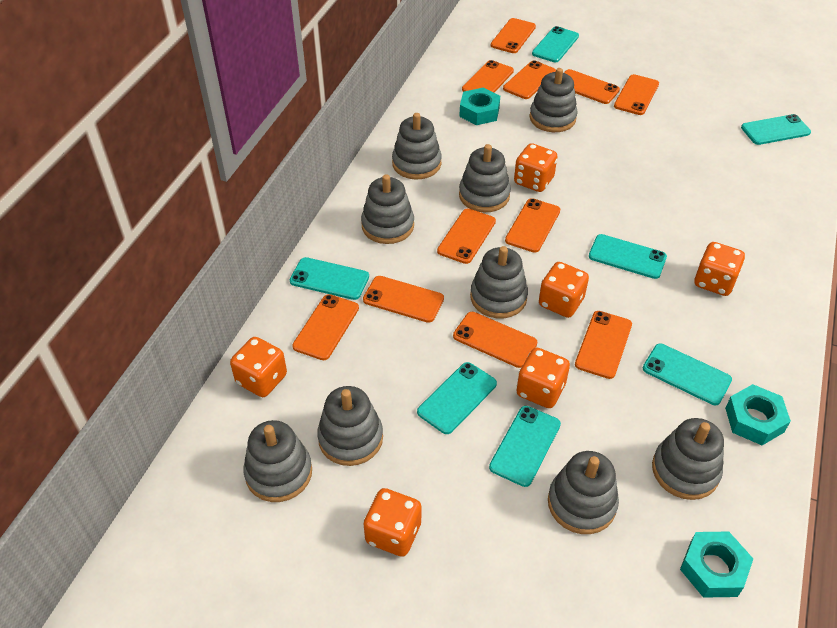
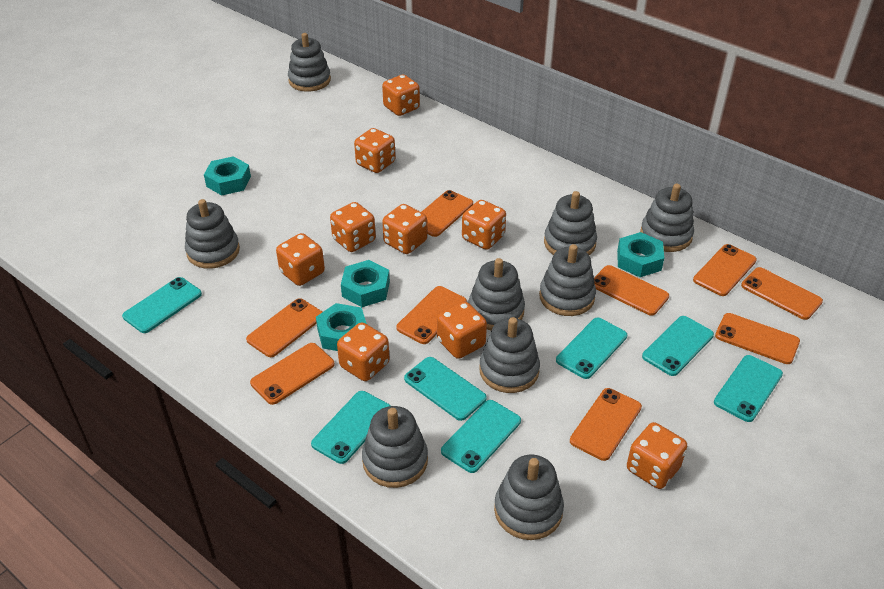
orange dice: [230,337,287,397] [364,488,421,557] [514,143,557,192] [517,348,570,408] [539,262,589,318] [695,242,745,296] = 6 -> [276,233,325,286] [330,202,376,252] [337,322,390,381] [354,128,395,173] [382,74,420,116] [382,204,427,254] [437,301,487,359] [462,200,506,250] [627,422,687,489] = 9
orange phone: [292,294,359,360] [363,276,444,323] [437,209,496,264] [453,312,537,368] [462,60,514,93] [491,18,536,53] [503,60,556,99] [505,198,560,253] [564,69,620,104] [575,311,632,379] [614,74,659,115] = 11 -> [246,298,322,357] [250,343,335,405] [396,286,467,344] [422,190,473,237] [570,388,642,461] [594,265,669,316] [693,244,757,296] [715,313,800,364] [741,267,823,320] = 9
turquoise nut: [459,88,500,125] [680,532,753,598] [725,384,791,445] = 3 -> [204,156,251,196] [316,303,367,351] [341,260,390,307] [617,232,664,277] = 4

